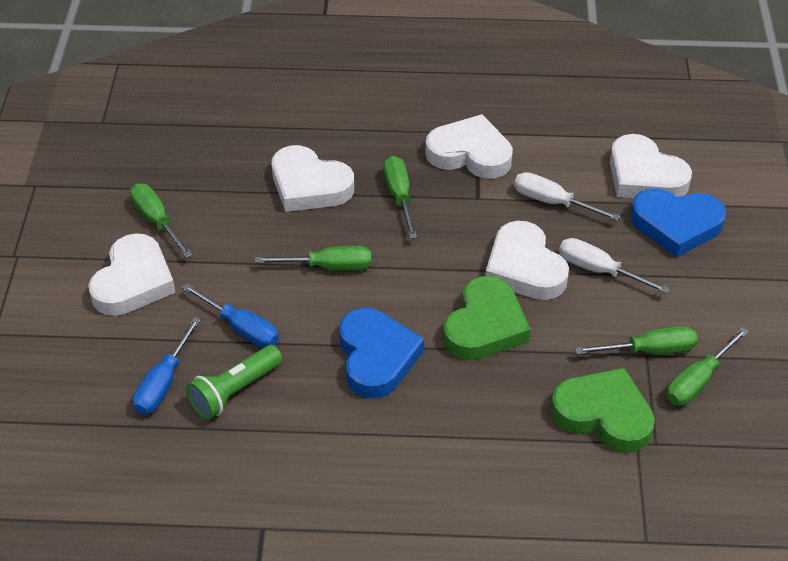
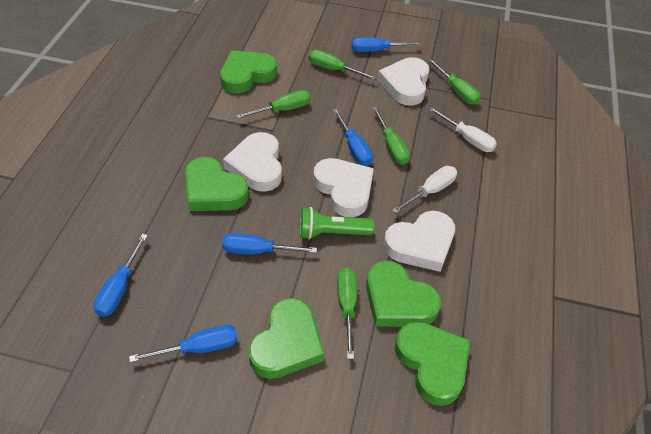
blue heart: [339,308,424,398] [630,188,726,257] = 2 -> none = 0
blue screwdriver: [133,317,201,414] [182,283,279,348] = 2 -> [94,234,148,317] [129,325,238,363] [222,233,317,255] [333,109,373,166] [351,37,422,52] = 5
green heart: [443,276,530,360] [551,368,655,453] = 2 -> [185,157,249,211] [220,50,277,93] [248,298,324,379] [366,261,441,327] [395,321,470,406] = 5
white heart: [88,233,176,316] [272,145,354,212] [425,114,513,179] [485,221,569,300] [610,134,692,198] = 5 -> [223,132,282,192] [313,158,374,217] [377,57,430,106] [384,211,455,272] = 4

